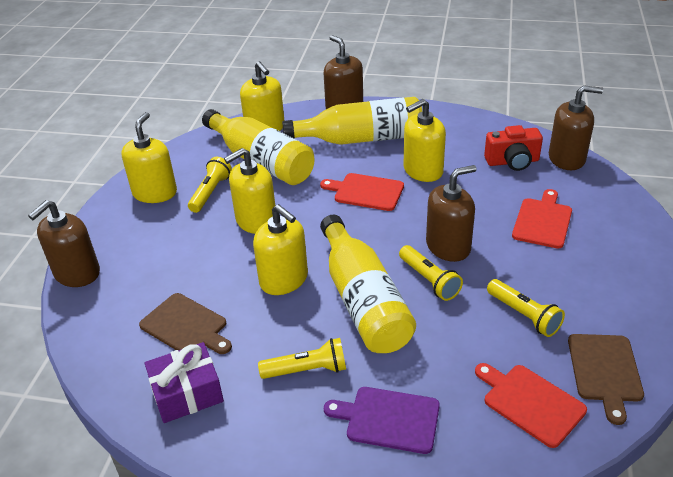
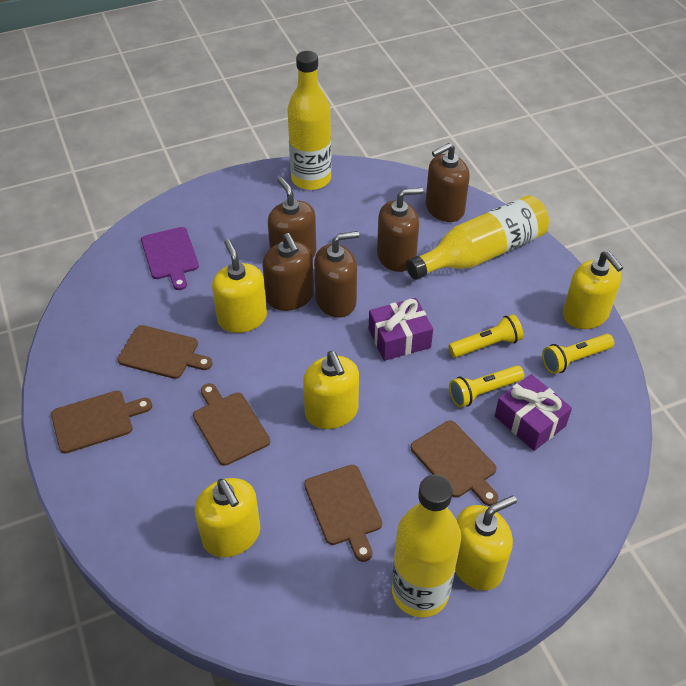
brown cutting board: [139,293,232,354] [568,334,644,425] = 2 -> [51,391,152,453] [118,325,213,379] [193,383,270,466] [304,465,382,562] [411,421,498,506] = 5
brown soap dispenser: [28,200,100,287] [323,35,363,109] [426,165,477,262] [549,85,603,170] = 4 -> [263,233,314,311] [268,177,316,257] [314,231,359,318] [377,188,423,272] [425,143,470,222] = 5
purple gift: [144,342,224,423] = 1 -> [369,298,433,361] [495,374,572,451] = 2
red camera: [484,125,543,171] = 1 -> none = 0
red cutting board: [320,173,404,211] [475,363,587,448] [512,189,572,249] = 3 -> none = 0
yellow flashlight: [188,157,232,213] [258,338,346,379] [399,245,463,301] [487,279,565,337] = 4 -> [448,314,523,358] [449,365,524,408] [542,334,614,374] = 3

